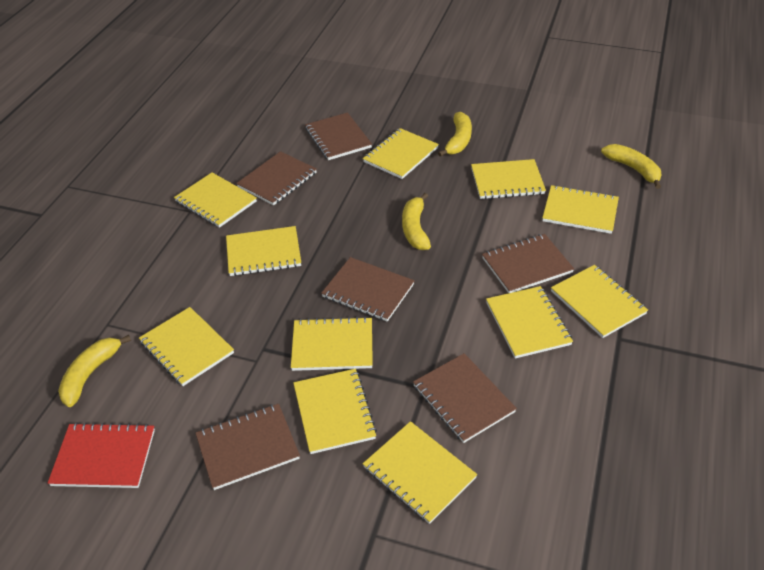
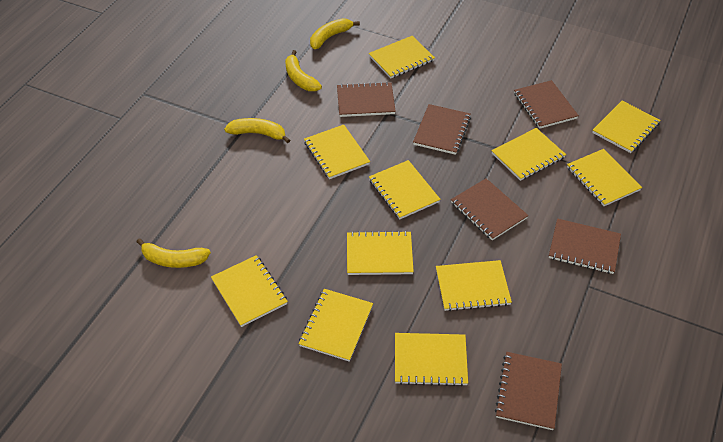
red notebook: [48,422,155,488] = 1 -> none = 0

